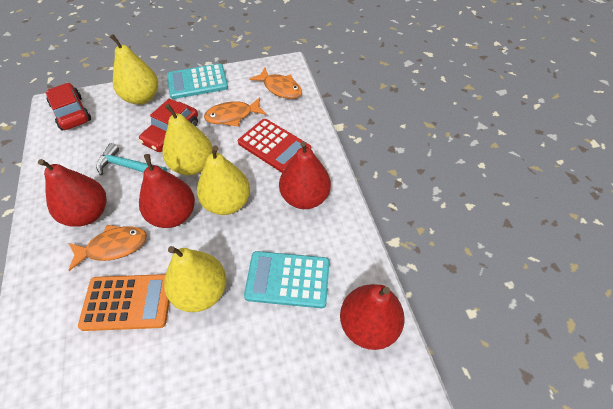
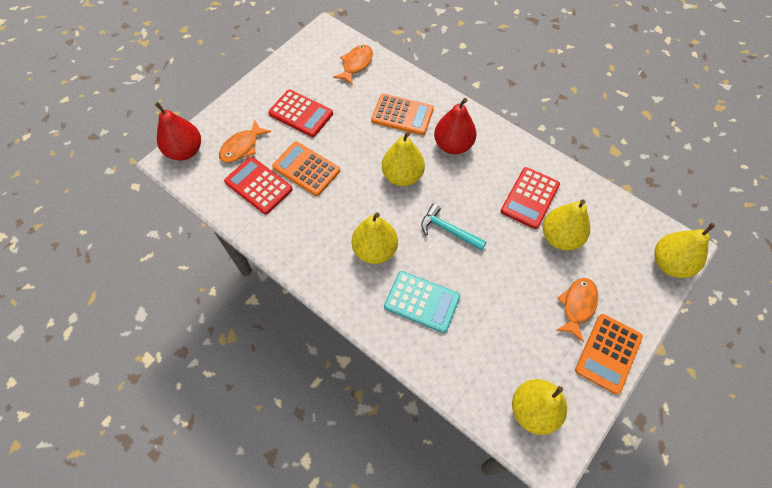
orange calculator: [78,274,170,331] = 1 -> [272,142,340,196] [371,94,434,135] [575,314,643,394] = 3
red calculator: [238,119,311,173] = 1 -> [224,157,293,214] [268,89,333,137] [501,167,560,229] = 3
red car: [46,83,91,131] [139,99,198,152] = 2 -> none = 0
red pear: [38,159,107,227] [139,154,195,228] [279,141,331,209] [340,284,405,350] = 4 -> [155,102,201,161] [434,98,476,154] = 2
turquoise calculator: [167,64,228,99] [244,251,330,308] = 2 -> [384,271,460,333] = 1
yellow pear: [110,34,158,105] [162,104,213,175] [164,246,227,312] [197,146,250,215] = 4 -> [352,212,398,264] [382,131,425,186] [512,379,567,435] [543,199,590,251] [654,223,715,278] = 5

